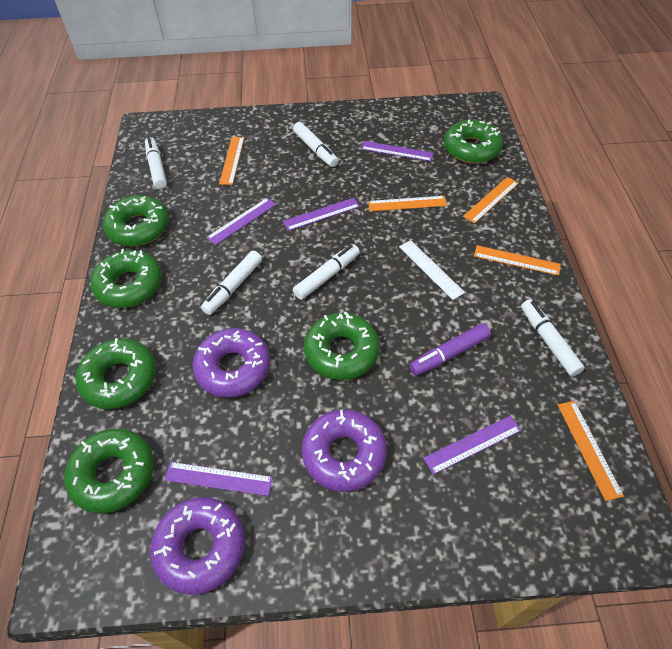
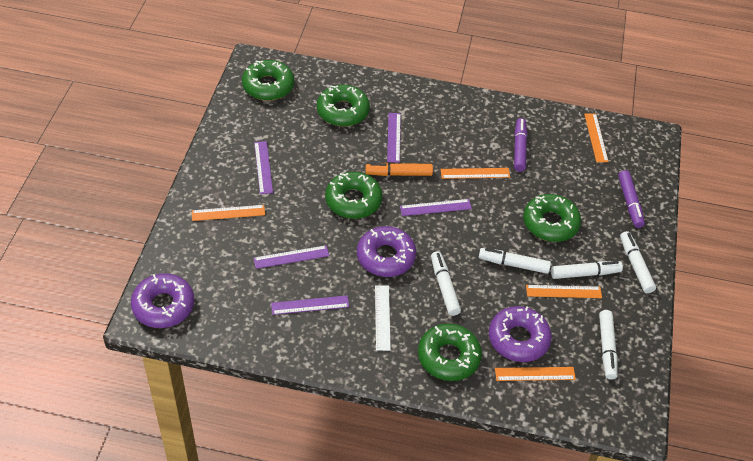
green donut: [64,429,154,514] [76,338,156,409] [91,249,162,308] [103,195,169,247] [304,312,380,380] [444,119,503,164] = 6 -> [242,60,294,101] [317,85,370,127] [325,172,382,219] [418,324,482,381] [523,194,581,242] = 5
orange marker: none = 0 -> [366,163,433,176] = 1
purple marker: [410,323,491,376] = 1 -> [514,118,527,172] [618,170,645,228] = 2

